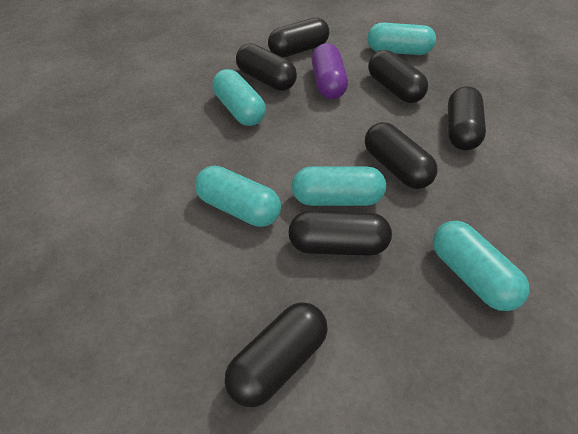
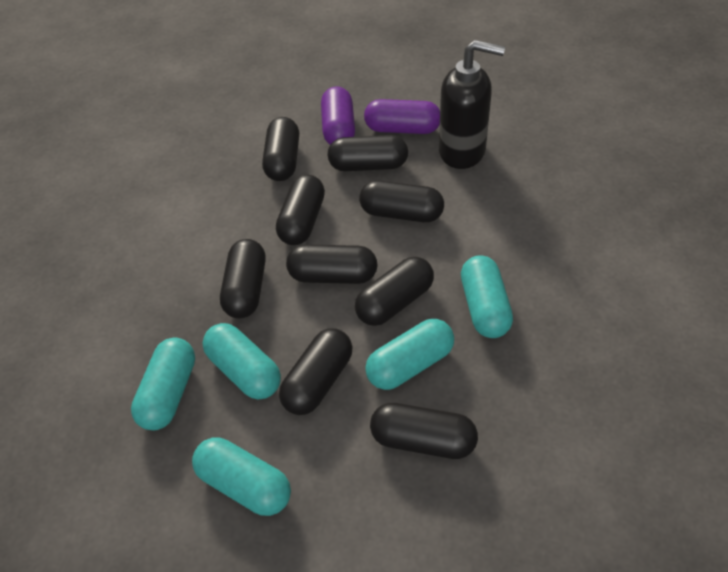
black capsule: [225,302,328,407] [236,43,297,91] [268,18,329,57] [288,211,392,256] [365,122,438,189] [368,50,428,103] [448,86,486,150] = 7 -> [220,239,266,319] [262,117,299,181] [276,175,325,245] [279,328,352,415] [286,245,377,284] [327,135,408,171] [355,257,434,326] [359,181,444,222] [370,403,478,459] = 9
black soap dispenser: none = 0 -> [439,40,505,169] = 1
purple capsule: [312,43,348,99] = 1 -> [321,86,355,145] [364,99,440,134] = 2

